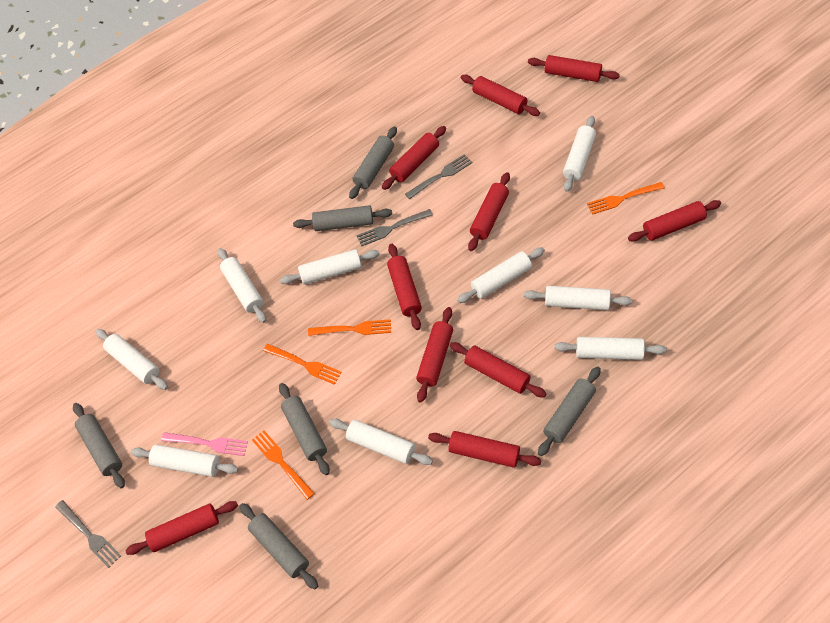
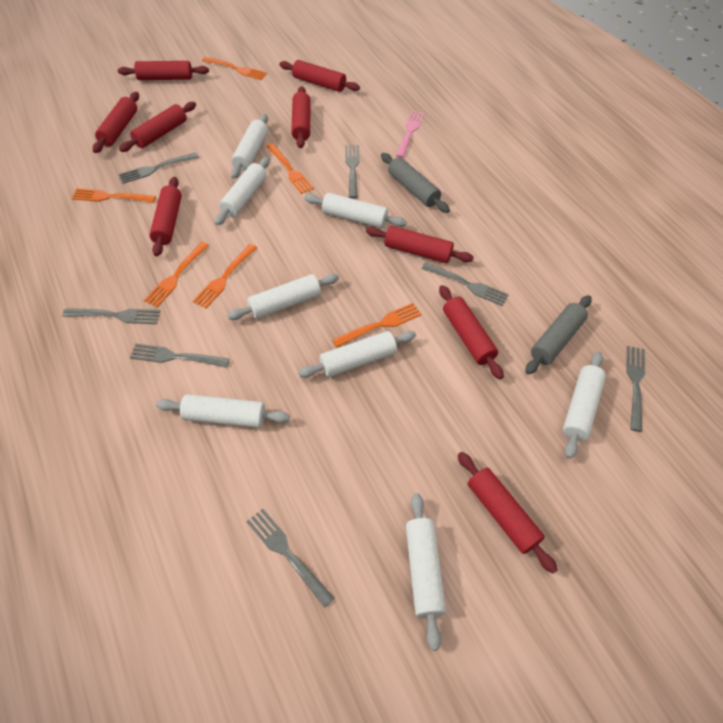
grey fork: [55,500,121,568] [356,209,433,246] [405,154,473,199] = 3 -> [62,308,160,324] [119,153,199,184] [130,344,230,368] [246,508,335,608] [345,145,360,199] [421,262,509,306] [626,346,645,432] = 7
grey rolling pin: [73,403,125,488] [240,503,318,589] [279,383,330,475] [293,205,392,231] [349,126,397,199] [538,366,601,456] = 6 -> [381,153,450,213] [525,295,592,375] = 2
orange fork: [252,430,315,500] [263,344,342,385] [308,319,391,336] [587,182,665,215] = 4 -> [71,188,156,203] [144,242,209,307] [193,244,257,308] [202,57,267,80] [266,143,314,194] [332,303,421,347] = 6
red rolling pin: [125,501,238,555] [382,126,446,190] [387,244,422,330] [416,307,453,403] [428,431,541,468] [450,342,546,398] [461,75,540,116] [468,172,510,251] [528,55,620,82] [628,200,721,242] = 10 -> [93,92,139,153] [118,61,209,80] [119,102,196,152] [149,177,182,256] [279,60,360,92] [291,86,311,148] [366,226,474,263] [439,285,504,379] [458,452,558,574] = 9
white rolling pin: [95,329,168,390] [131,445,238,477] [218,248,266,323] [280,249,379,285] [329,419,433,465] [457,247,545,303] [524,286,632,310] [554,337,667,360] [563,116,596,192] = 9 -> [156,394,290,428] [215,157,270,226] [227,274,339,320] [231,114,268,179] [298,331,416,378] [304,193,407,228] [406,493,446,651] [563,351,606,459] = 8

